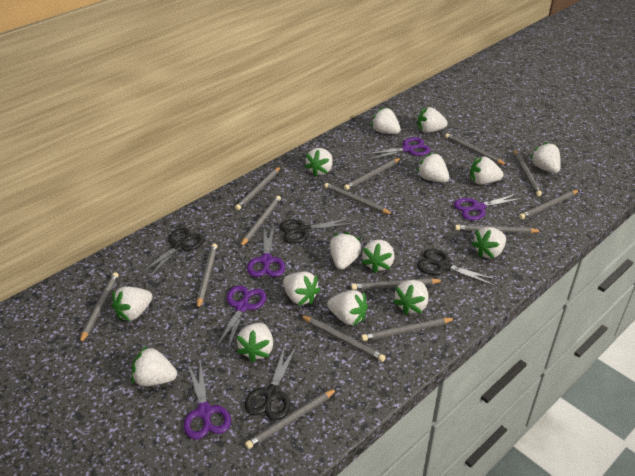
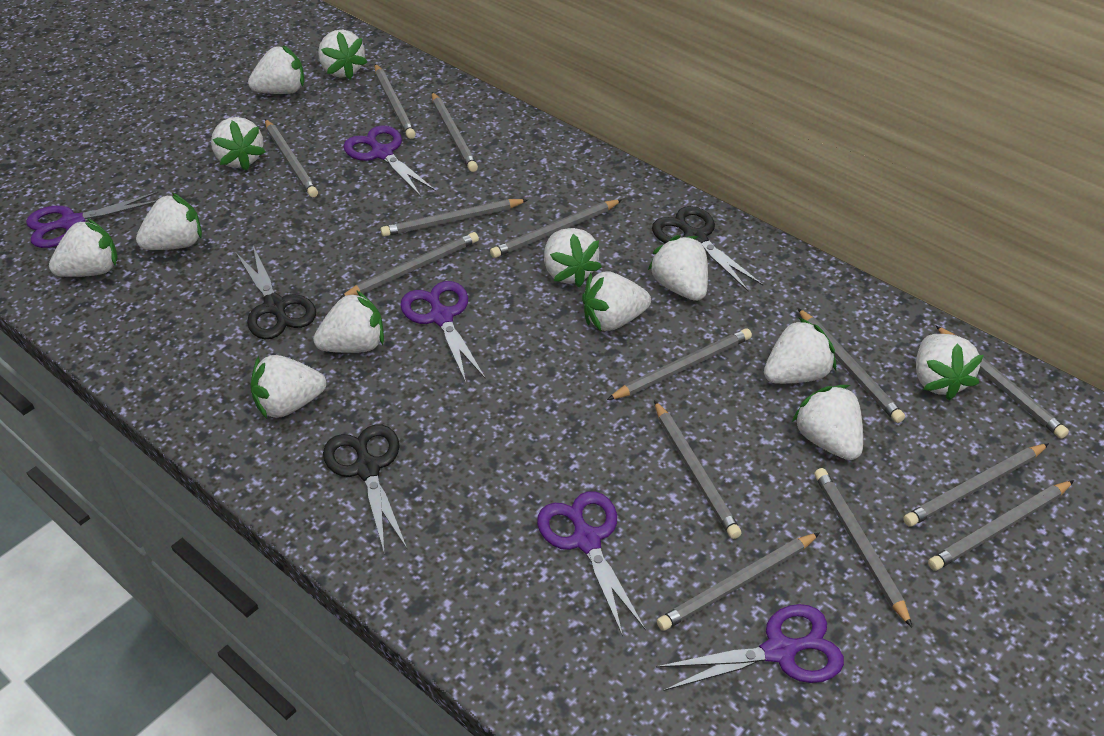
black scissors: [139,228,204,279] [245,345,296,420] [279,218,355,244] [417,249,498,286] = 4 -> [236,246,316,339] [323,424,407,555] [652,206,763,292] = 3
white strawberry: [112,286,153,321] [132,346,177,386] [237,323,273,362] [283,271,320,306] [305,148,333,177] [327,290,368,326] [330,232,362,270] [362,240,394,273] [371,107,401,134] [393,280,428,315] [417,153,449,183] [418,107,448,133] [470,156,504,184] [471,227,506,258] [530,142,561,173] = 15 -> [49,218,118,277] [136,192,202,250] [211,117,266,171] [248,45,304,94] [250,355,326,419] [313,290,384,353] [318,30,367,80] [544,228,602,287] [582,271,651,331] [648,235,708,301] [764,317,836,384] [792,385,863,460] [916,334,984,400] = 13

